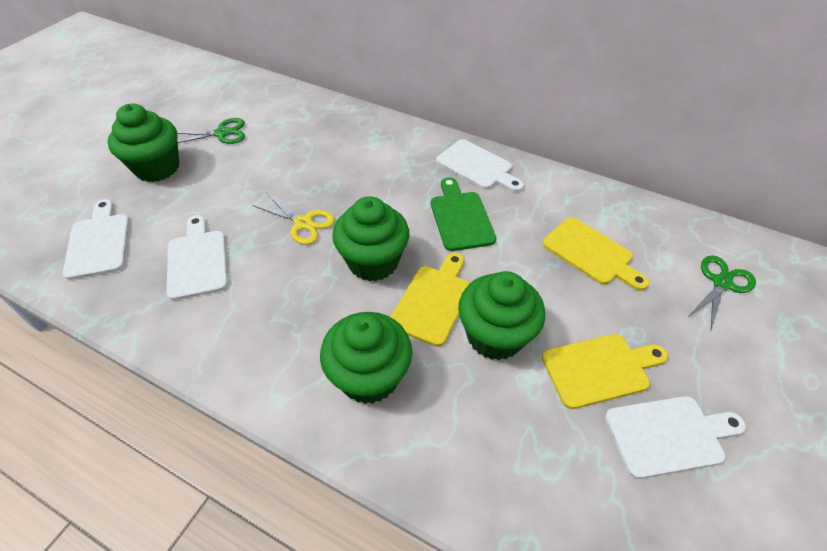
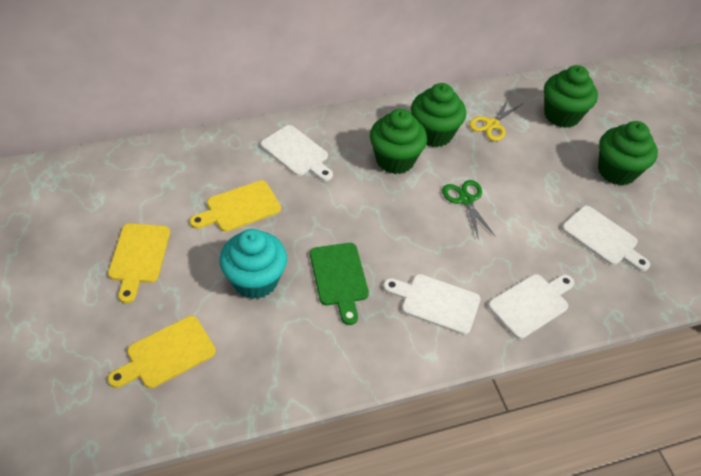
green scissors: [177,118,245,144] [688,255,756,330] = 2 -> [442,180,495,240] = 1
turquoise cupcake: none = 0 -> [219,229,287,299] = 1

